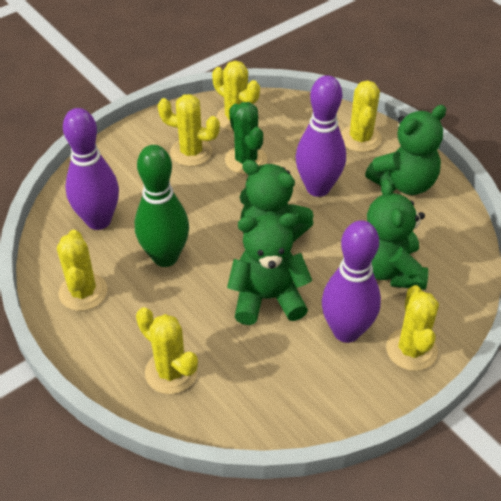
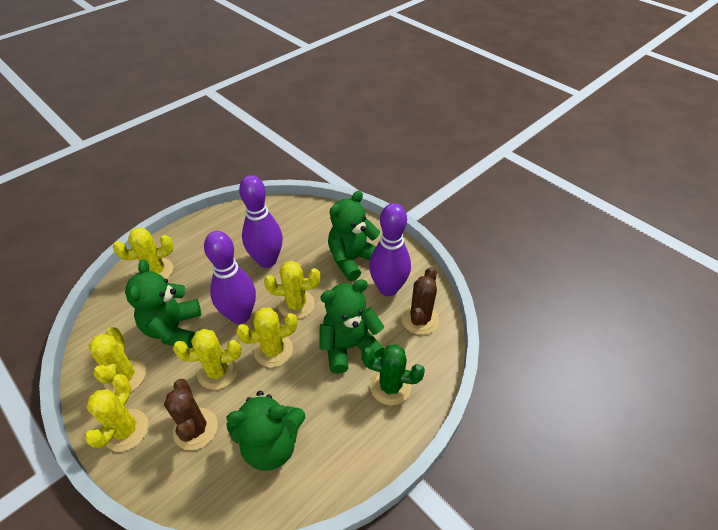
brown cactus: none = 0 -> [164,379,218,450] [401,267,439,335] = 2
green bowling pin: [135,145,189,267] = 1 -> none = 0

